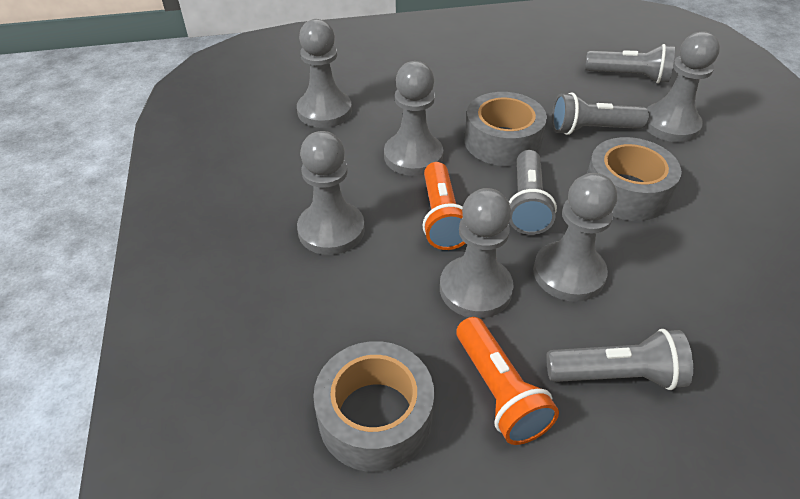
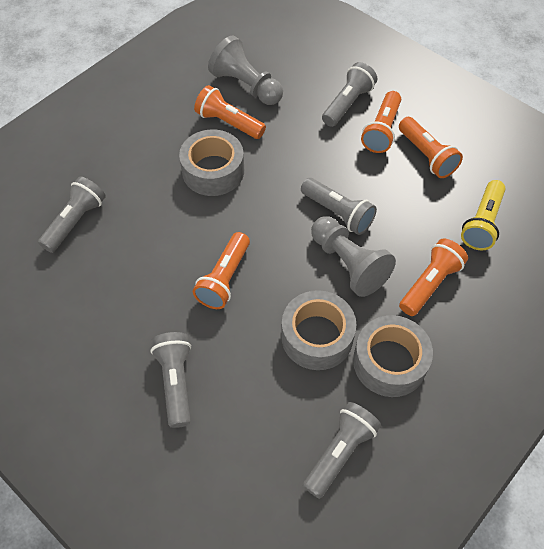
grey flashlight: [509,150,557,235] [546,329,693,390] [552,92,649,135] [585,44,675,83] = 4 -> [38,177,106,253] [151,332,191,428] [301,178,377,235] [303,402,381,499] [322,62,377,127] = 5
grey pawn: [297,19,352,128] [297,131,365,255] [384,61,443,176] [440,188,514,318] [533,173,617,302] [644,31,720,142] = 6 -> [208,36,283,105] [311,216,396,297] = 2
orange flashlight: [422,162,465,250] [456,317,559,445] = 2 -> [193,232,250,309] [194,85,266,139] [361,91,401,153] [399,117,463,178] [399,239,468,316] = 5
yellow flashlight: none = 0 -> [461,180,506,250] = 1

